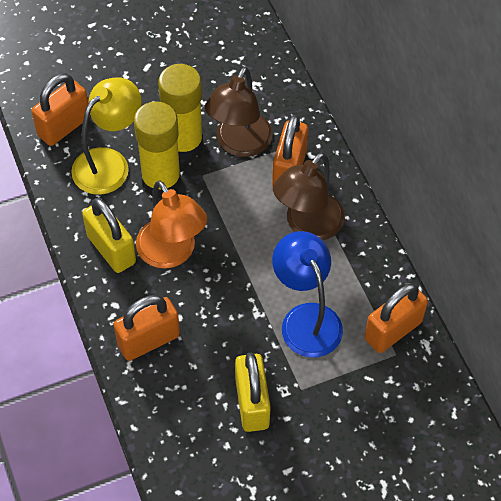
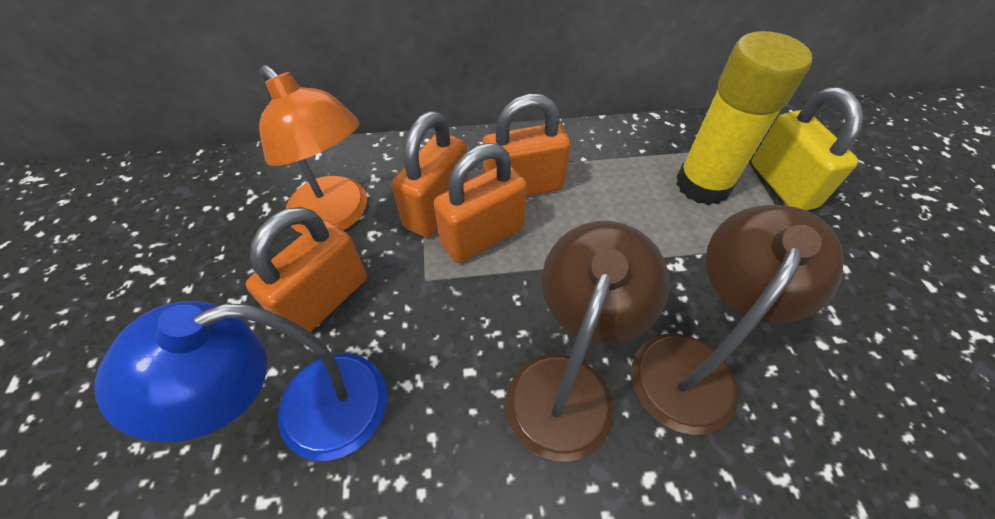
yellow glue stick: [134,101,181,198] [158,64,203,161] = 2 -> [676,31,812,205] = 1
yellow lamp: [71,78,142,195] = 1 -> none = 0
yellow padlock: [82,198,136,273] [235,353,271,432] = 2 -> [752,87,863,210] = 1

